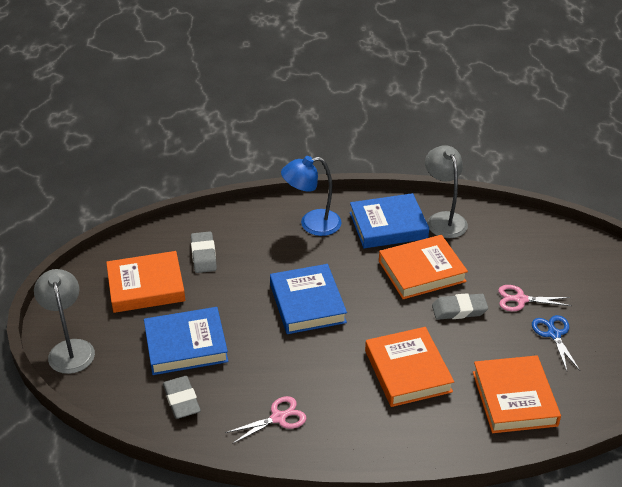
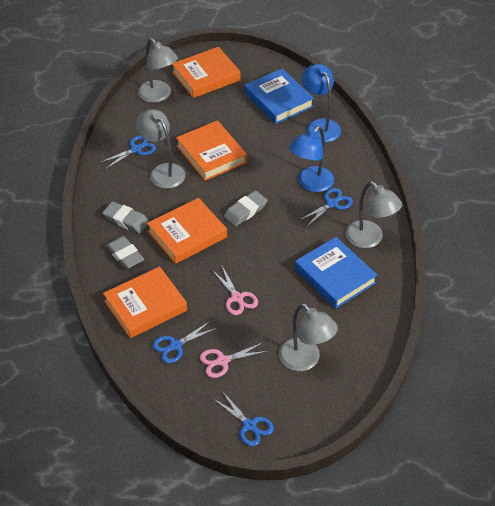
blue book: [144,307,229,375] [270,264,347,334] [350,193,429,248] = 3 -> [245,68,314,124] [295,237,377,309] = 2
blue lamp: [281,156,342,236] = 1 -> [289,126,334,192] [302,64,341,142] = 2
blue scissors: [532,315,580,371] = 1 -> [100,135,156,169] [152,321,217,364] [214,391,274,446] [300,188,353,226] = 4
grey lamp: [34,269,95,374] [425,145,468,238] = 2 -> [136,109,186,189] [138,38,178,103] [279,304,338,371] [345,182,402,248] = 4

